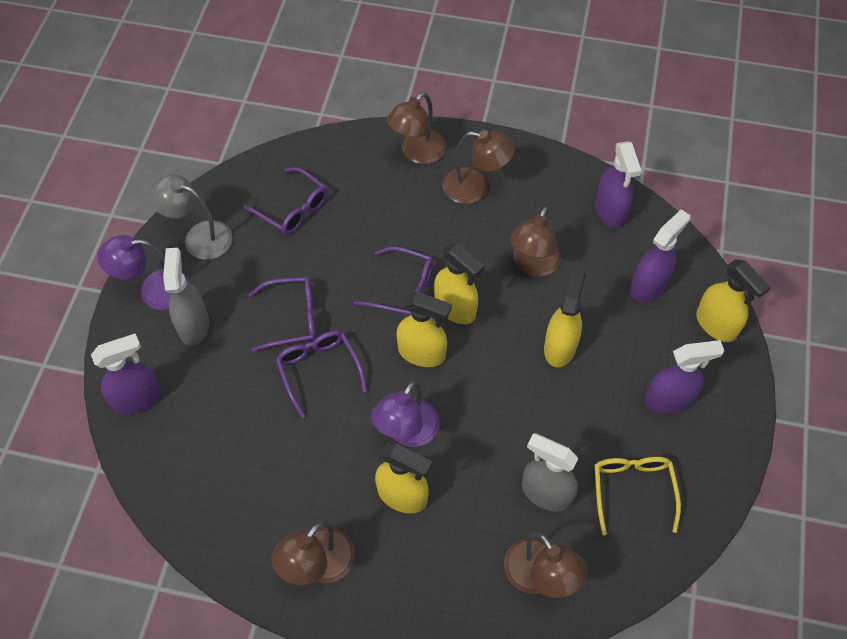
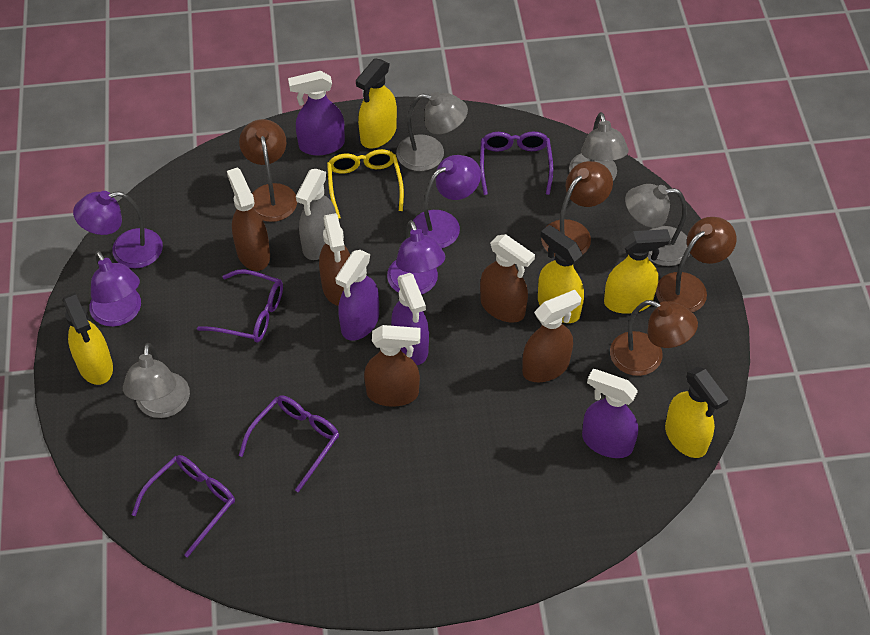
brown lamp: [271,522,355,585] [386,92,446,164] [443,130,515,204] [504,532,587,598] [510,206,561,277] = 5 -> [239,119,297,222] [541,161,613,257] [610,300,698,376] [656,217,736,313] = 4
brown spray bottle: none = 0 -> [227,167,270,271] [319,213,350,306] [364,325,421,407] [480,234,535,323] [522,290,581,382] = 5
grey lamp: [149,174,233,260] = 1 -> [123,343,190,418] [396,92,468,171] [569,112,629,181] [625,184,690,266] = 4
grey spray bottle: [163,248,209,346] [522,433,578,512] = 2 -> [296,169,336,260] = 1
purple lamp: [97,235,189,310] [371,381,440,447] = 2 -> [73,191,163,269] [89,251,141,327] [387,220,445,295] [411,155,481,248] = 4

